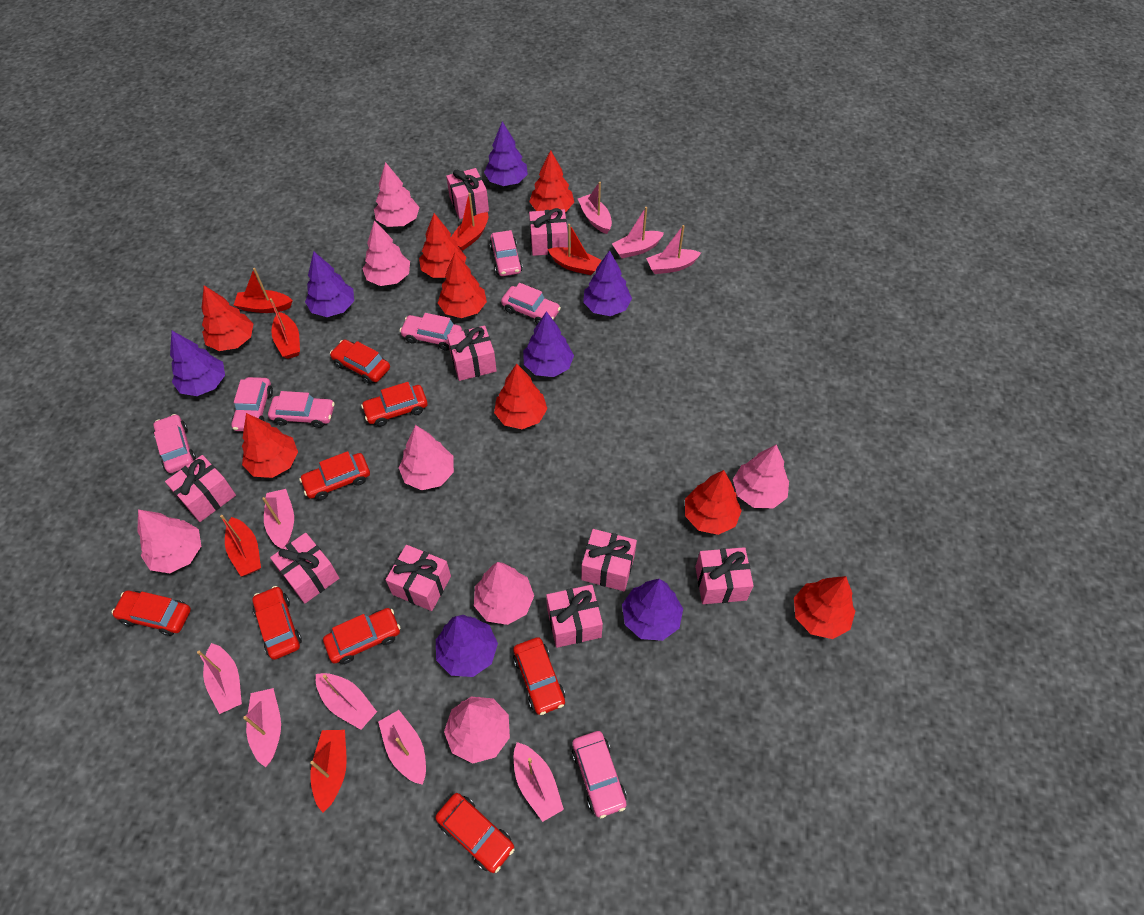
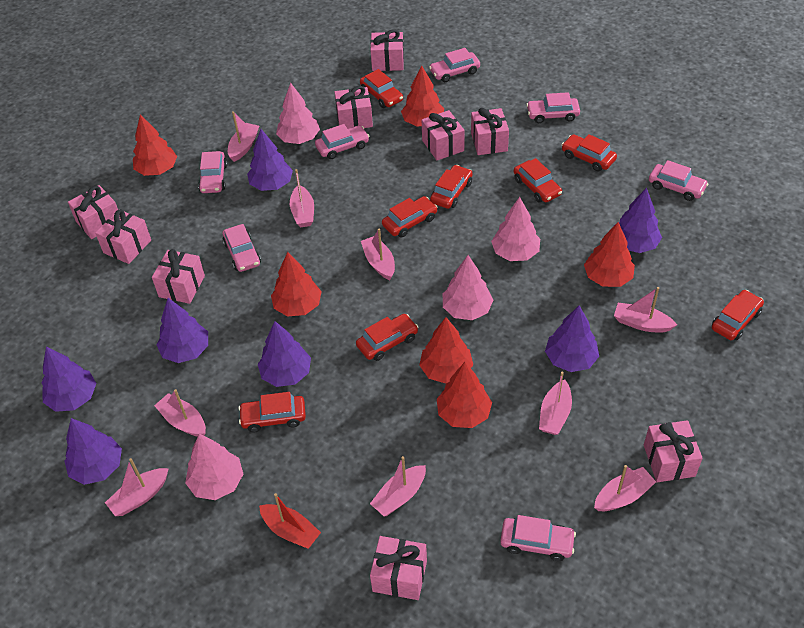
pink tree: [137,509,201,573] [363,220,410,286] [374,162,420,227] [399,425,454,490] [444,697,510,764] [474,562,534,625] [733,444,789,508] = 7 -> [185,434,243,500] [276,83,320,144] [443,255,493,320] [491,197,540,261] = 4
red boat: [220,515,261,576] [234,268,293,313] [270,298,300,359] [310,730,347,813] [451,193,488,250] [548,224,601,275] = 6 -> [259,493,321,549] = 1
red tree: [202,285,253,351] [242,413,298,478] [419,213,467,278] [438,253,487,318] [494,364,547,429] [529,150,574,212] [685,470,742,535] [794,576,855,639] = 8 -> [133,114,177,176] [271,252,322,317] [401,65,444,127] [419,317,473,384] [437,362,492,428] [584,222,635,287] = 6

